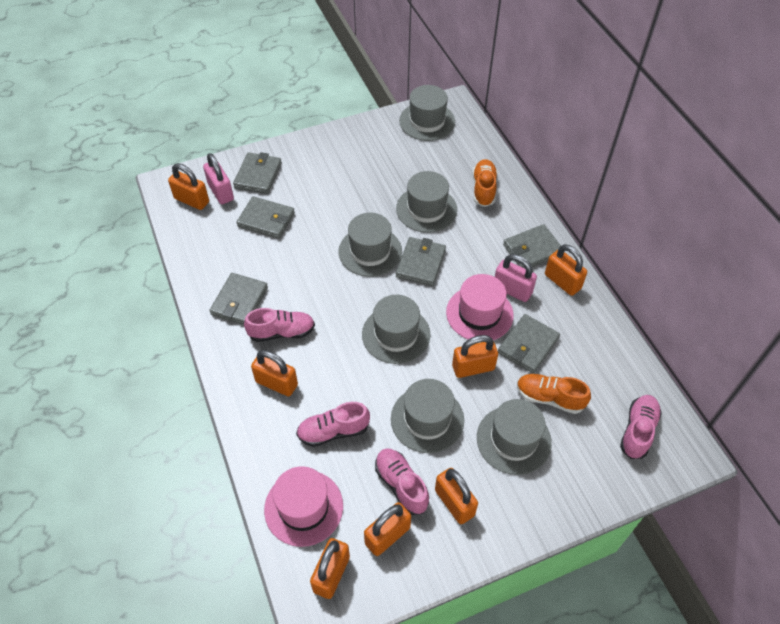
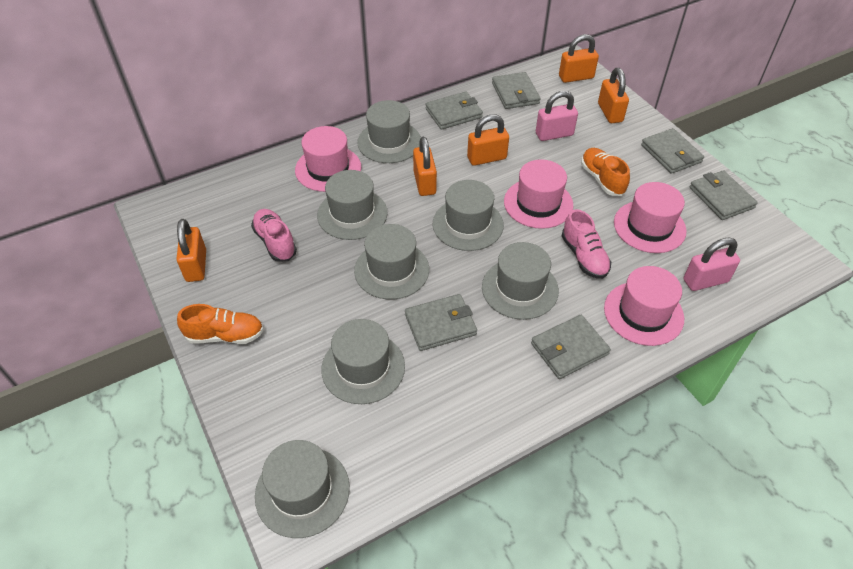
grey hat: [339,213,402,277] [362,295,431,364] [391,379,464,453] [396,171,457,233] [399,85,455,141] [477,399,552,475] = 6 -> [255,440,350,538] [317,170,388,240] [321,319,405,404] [354,224,429,299] [357,100,421,163] [433,180,504,251] [482,242,559,320] = 7
orange padlock: [168,163,209,210] [251,350,298,397] [310,538,350,599] [364,502,411,556] [435,468,478,524] [452,335,498,378] [545,244,587,296] = 7 -> [177,219,206,282] [413,137,437,196] [467,114,509,166] [559,34,599,83] [598,68,629,123] = 5
pink hat: [264,466,343,547] [446,274,514,340] = 2 -> [295,126,361,192] [504,159,573,229] [604,266,684,346] [614,182,687,253] = 4
pink shoe: [244,308,315,342] [296,402,370,447] [375,448,429,515] [620,395,662,459] = 4 -> [251,209,297,262] [562,209,611,279] = 2

